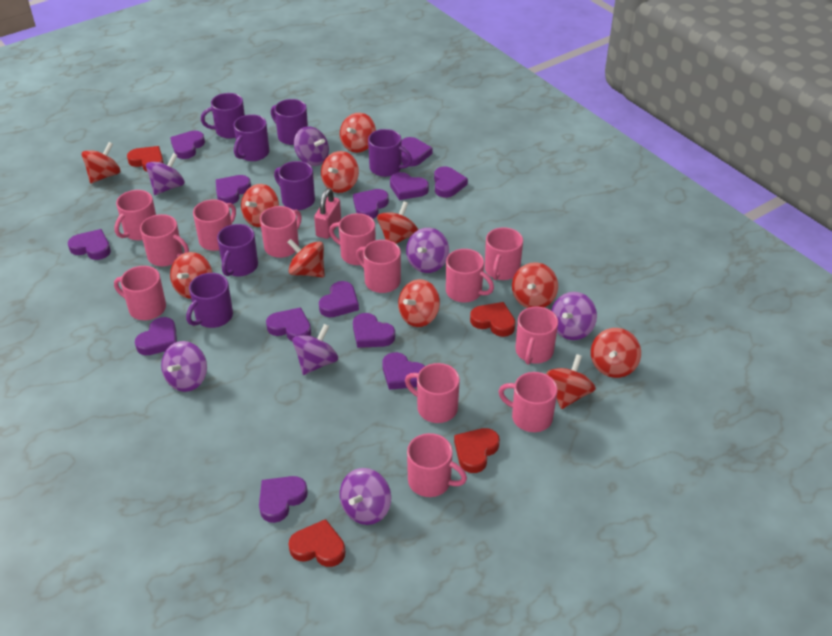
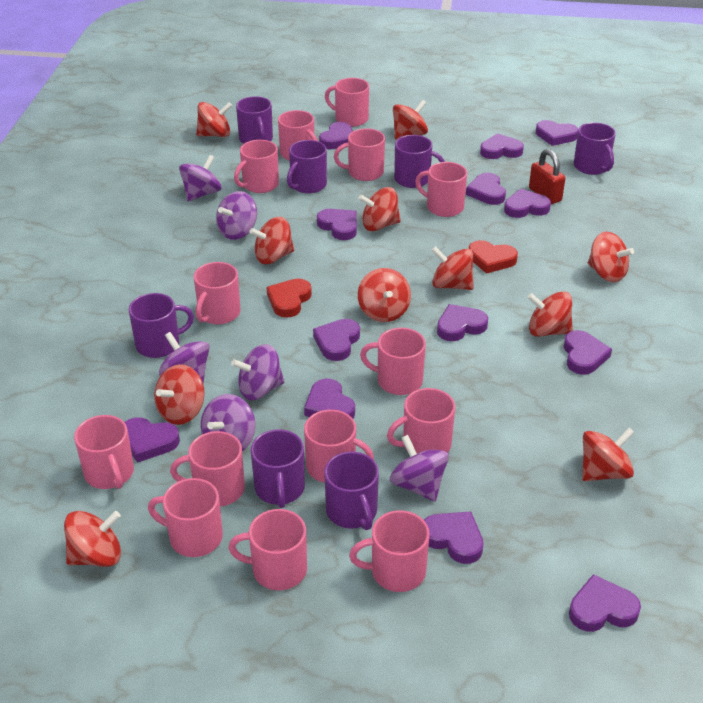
pink mug: [114,190,156,241] [114,266,166,320] [140,214,189,266] [193,199,236,251] [260,206,302,258] [329,213,376,265] [356,240,401,293] [405,363,460,423] [407,433,467,497] [446,249,494,302] [485,227,523,280] [498,372,558,432] [515,307,558,365] = 13 -> [74,415,134,489] [148,478,223,557] [170,431,245,506] [194,262,241,325] [229,509,307,590] [234,140,279,193] [278,110,318,161] [304,410,374,483] [325,78,369,127] [334,128,385,181] [349,510,430,592] [360,328,426,395] [387,388,455,453] [415,162,467,217] = 14
pink padlock: [314,188,341,239] = 1 -> none = 0
purple spinning top: [146,153,185,195] [161,341,207,392] [292,324,338,375] [294,126,329,166] [340,468,391,525] [406,228,449,273] [551,292,597,340] = 7 -> [159,332,210,383] [179,155,221,202] [201,394,255,451] [216,191,257,240] [231,344,285,400] [390,435,449,502] = 6
red heart: [127,146,164,172] [288,519,345,567] [454,428,500,473] [470,302,516,337] = 4 -> [266,279,312,318] [469,240,518,273] = 2
red padlock: none = 0 -> [529,149,565,204] = 1

